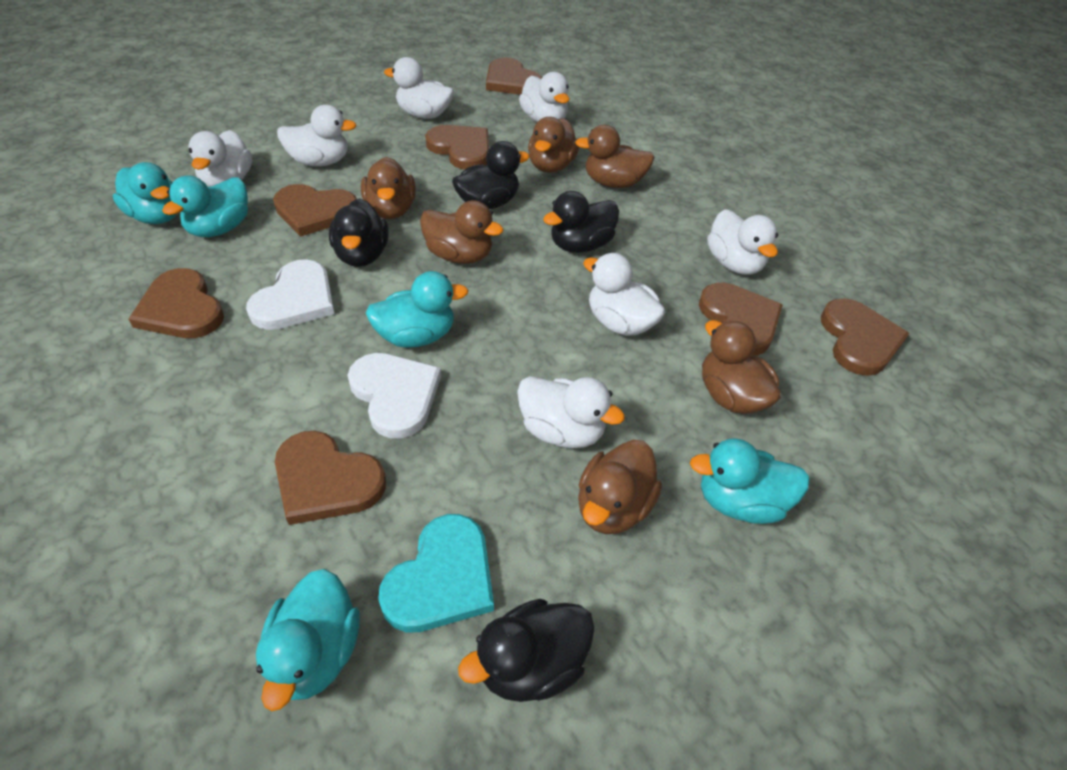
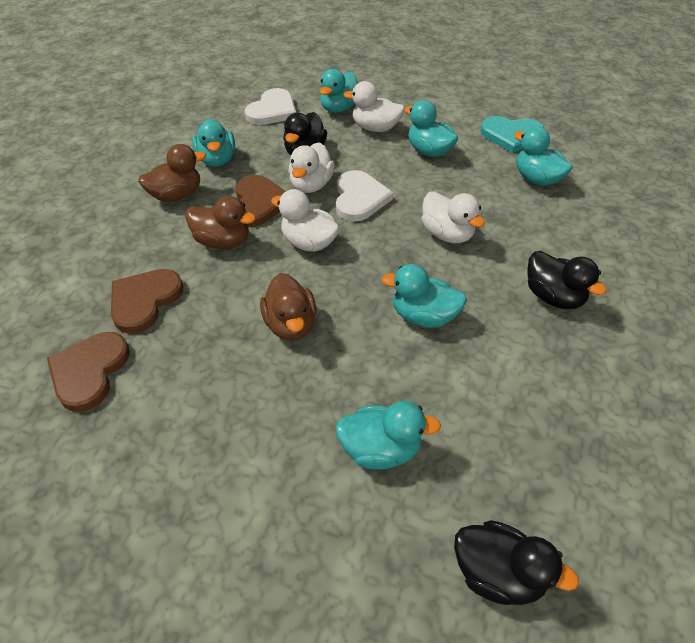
black duck: [329,198,389,267] [452,141,530,209] [458,599,595,702] [543,191,619,253] = 4 -> [283,112,327,155] [454,520,579,605] [528,251,607,309] = 3
brown duck: [361,157,416,219] [420,200,504,264] [528,117,579,173] [575,125,655,188] [578,440,662,534] [702,320,781,414] = 6 -> [138,144,206,202] [185,196,256,249] [260,273,316,341] = 3
brown heart: [128,268,224,338] [273,184,357,237] [275,431,386,525] [425,125,489,170] [486,58,542,95] [699,283,783,356] [821,298,909,376] = 7 -> [47,332,130,412] [111,269,183,334] [235,175,286,227] = 3
turquoise duck: [113,162,177,224] [162,175,248,237] [256,569,360,711] [366,271,468,348] [690,438,810,524] = 5 -> [192,119,235,167] [320,69,358,113] [335,401,441,469] [381,264,467,328] [404,100,458,157] [514,126,573,186] = 6
white duck: [188,130,252,187] [277,105,357,167] [384,57,454,119] [517,376,625,448] [519,72,570,122] [583,253,665,336] [707,209,778,275] = 7 -> [271,189,340,252] [289,142,335,193] [343,81,404,132] [421,191,485,243] = 4

